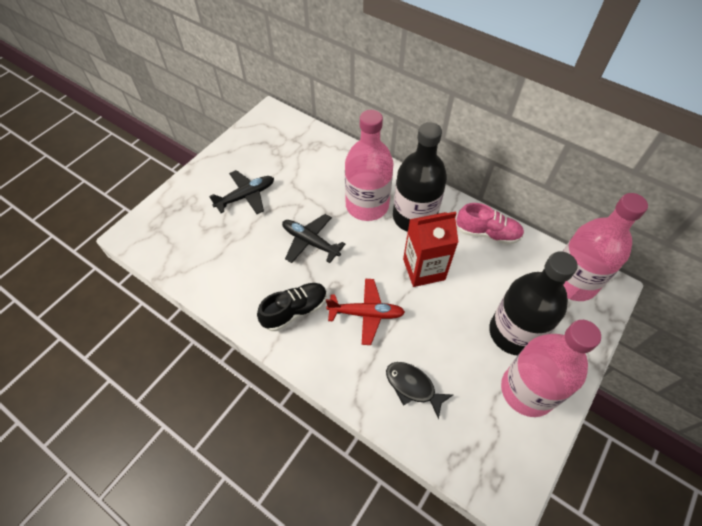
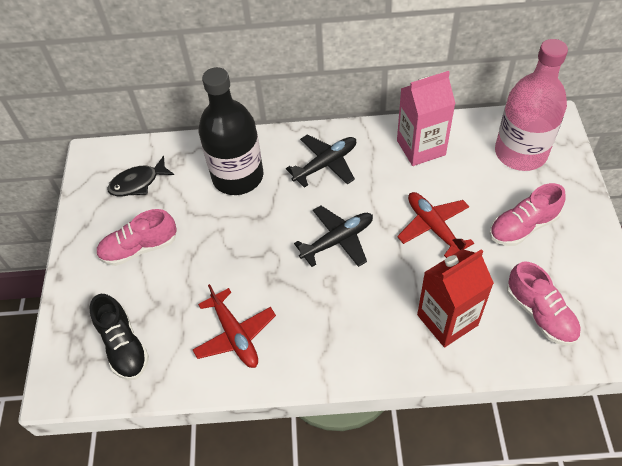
black bottle: [393,122,447,232] [489,251,578,356] = 2 -> [199,67,263,195] = 1
pink bottle: [345,110,394,221] [501,320,601,417] [562,193,648,301] = 3 -> [495,39,568,171] = 1
pink carton: none = 0 -> [397,71,456,166] = 1
pink shoe: [456,203,524,245] = 1 -> [96,209,177,266] [490,183,566,246] [507,262,581,346] = 3
red plane: [326,279,405,345] = 1 -> [193,284,276,368] [397,192,474,258] = 2

